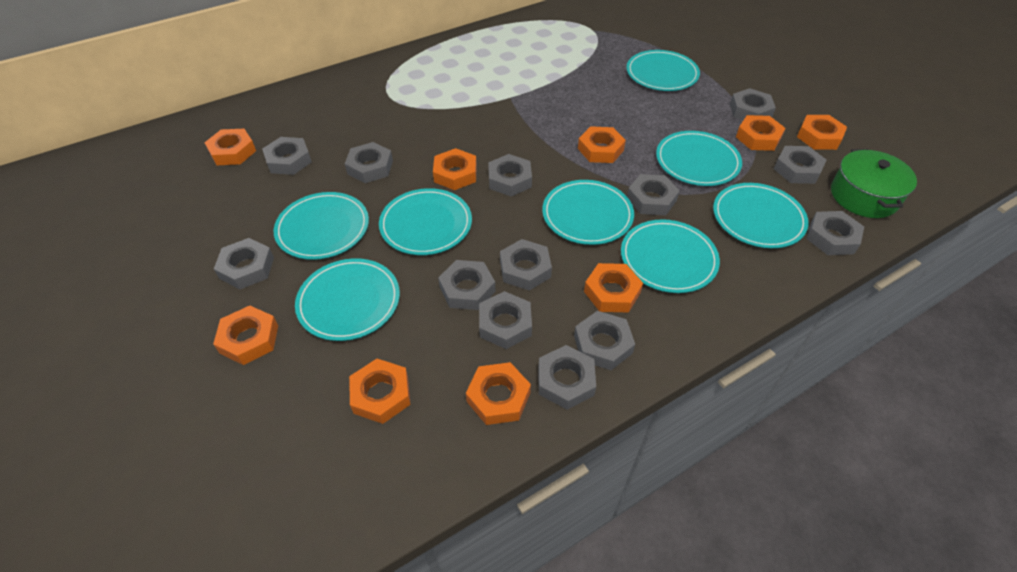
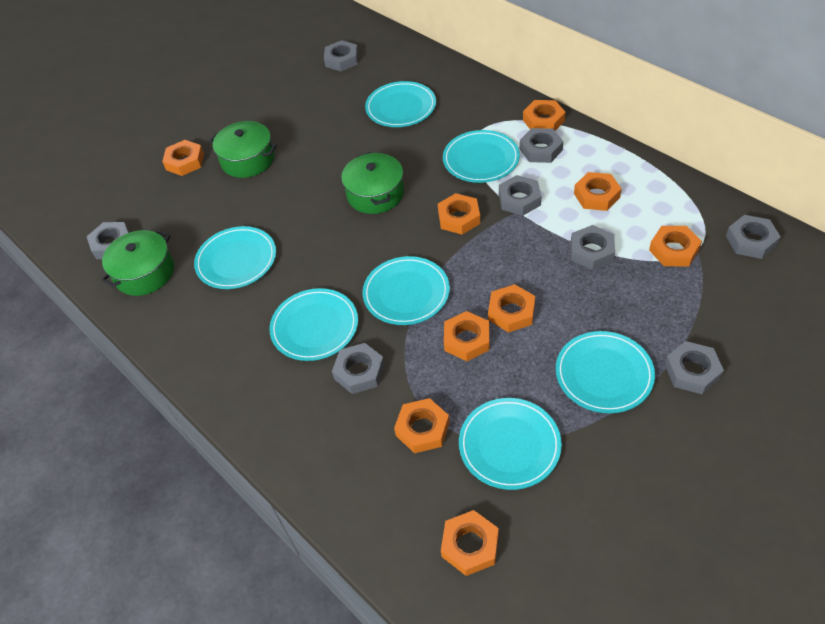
green pot: [831,149,917,218] = 1 -> [101,230,174,296] [209,121,277,178] [341,152,404,214] = 3
grey nut: [214,238,274,289] [262,137,312,175] [345,142,393,183] [438,260,495,310] [479,291,532,349] [488,154,532,197] [500,239,552,291] [539,345,596,410] [574,311,635,370] [627,174,680,215] [730,88,776,120] [774,146,827,184] [806,211,864,255] = 13 -> [87,222,129,259] [324,40,358,71] [332,343,385,394] [499,175,541,216] [519,128,563,163] [571,225,615,270] [665,341,724,394] [726,215,781,259] = 8
turquoise plate: [274,192,369,260] [295,258,400,341] [379,188,472,255] [542,180,634,245] [621,219,720,293] [626,50,700,91] [656,131,742,186] [713,183,809,248] = 8 -> [194,226,276,289] [269,288,358,361] [363,256,450,325] [365,81,436,127] [443,130,520,183] [459,398,562,490] [556,331,655,413] = 7

